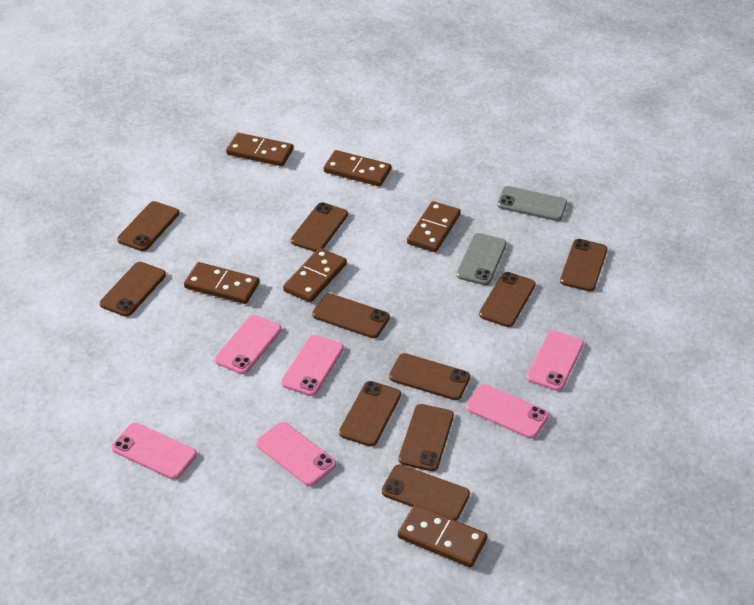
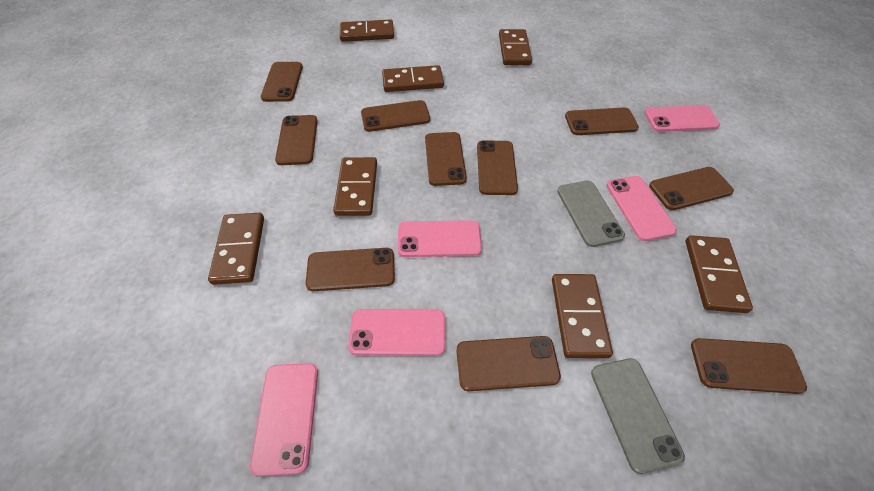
brown domino: [184,262,259,304] [226,133,293,166] [283,248,347,303] [324,150,391,187] [398,505,488,568] [407,201,461,252] = 6 -> [208,213,264,285] [333,157,377,216] [340,19,394,42] [382,65,444,92] [499,29,532,65] [552,274,613,358] [685,235,753,313] = 7
pink phone: [112,423,197,480] [215,315,281,374] [256,422,336,486] [281,335,344,396] [466,384,549,439] [526,330,584,391] = 6 -> [250,363,318,476] [348,309,445,356] [398,220,482,257] [607,176,677,241] [644,105,720,132] = 5

